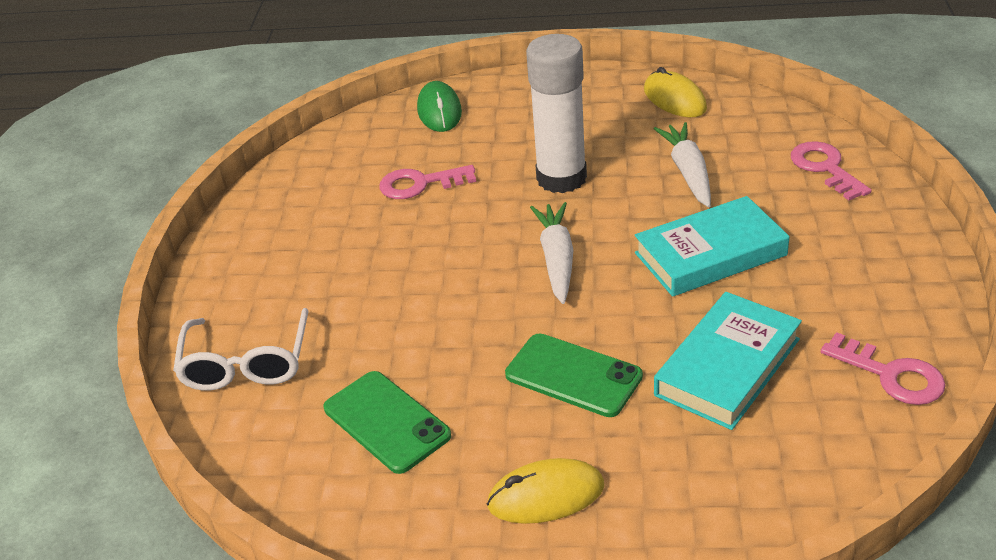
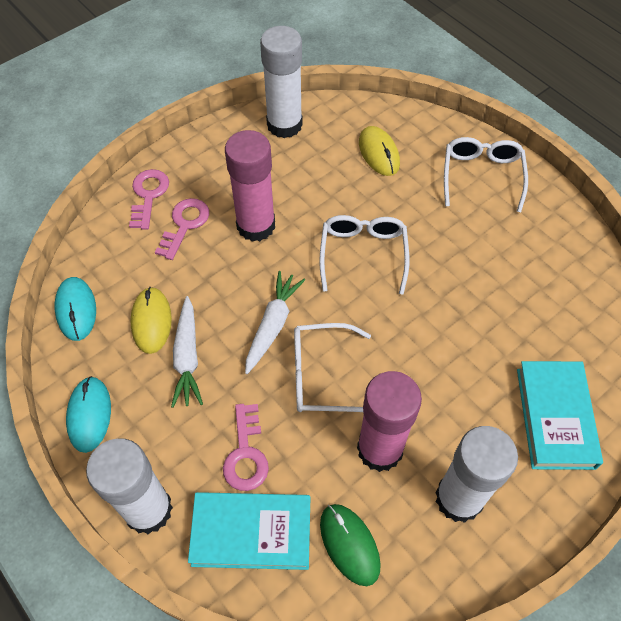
green phone: [324,371,451,474] [505,334,643,417] = 2 -> none = 0
pink glue stick: none = 0 -> [225,130,275,242] [357,371,422,472] = 2
turquoise mouse: none = 0 -> [55,277,96,341] [66,376,111,453] = 2
white glasses: [173,308,308,391] = 1 -> [294,323,371,412] [319,215,409,295] [444,137,528,212] = 3
white glue stick: [526,34,587,193] = 1 -> [86,438,173,534] [260,26,303,138] [435,426,518,523] = 3

